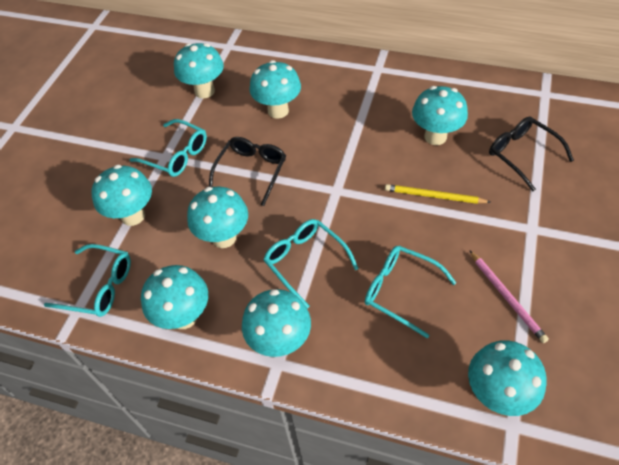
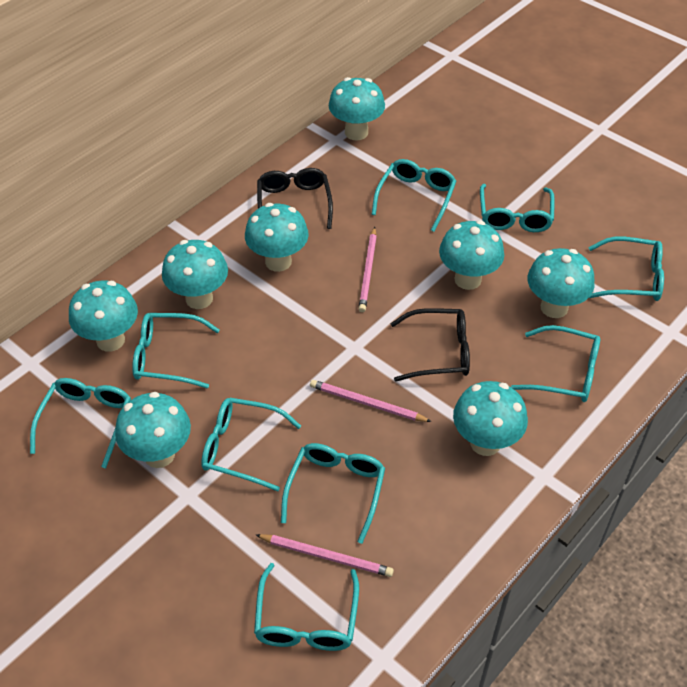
pink pencil: [469,250,549,343] = 1 -> [256,534,394,577] [310,380,432,422] [358,227,377,312] = 3
turquoise glasses: [44,244,131,317] [130,119,207,177] [263,219,359,309] [365,246,456,338] = 4 -> [30,378,131,468] [132,313,220,388] [201,398,301,491] [254,563,359,651] [281,443,385,544] [371,159,456,232] [480,184,555,232] [511,325,600,402] [588,237,664,301] = 9
yellow pencil: [385,184,491,204] = 1 -> none = 0

